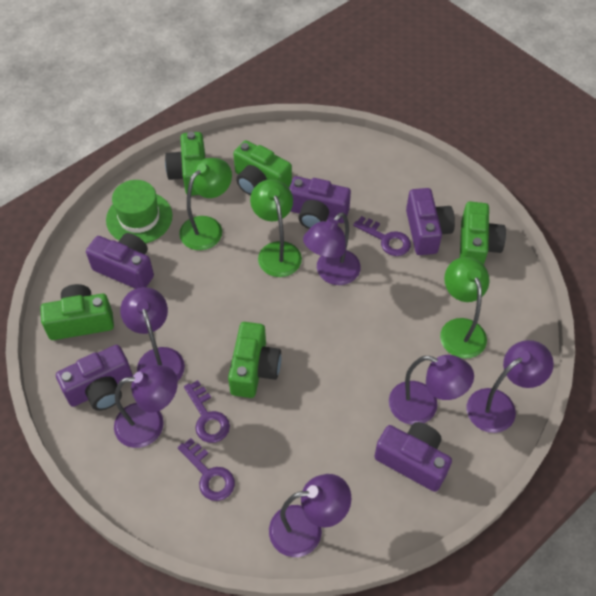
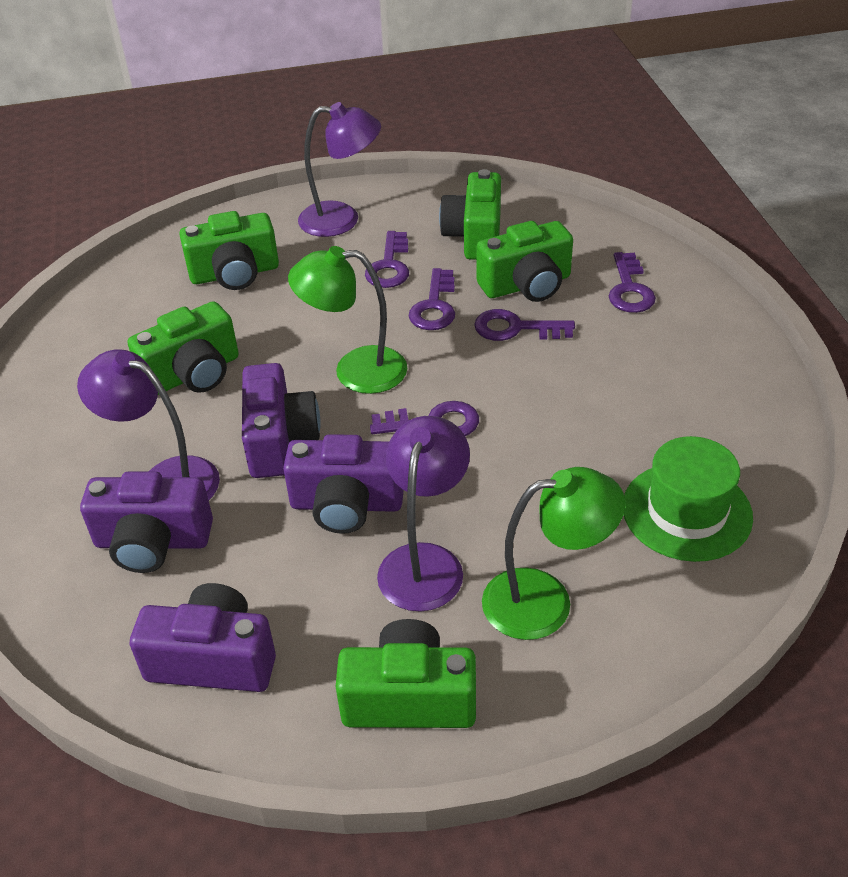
green lamp: [179,158,232,250] [250,179,302,277] [440,257,490,359] = 3 -> [288,246,407,394] [482,467,625,640] = 2
purple camera: [56,345,133,411] [86,233,154,289] [289,176,351,229] [374,422,452,492] [406,188,455,255] = 5 -> [80,472,213,573] [130,583,276,692] [242,363,320,478] [283,434,404,534] = 4
purple key: [178,438,235,501] [184,380,230,443] [353,216,411,256] = 3 -> [365,231,409,288] [370,401,479,436] [409,268,455,330] [474,309,575,341] [609,252,656,313] = 5
purple lamp: [114,365,178,448] [120,287,185,381] [269,474,351,557] [303,212,361,285] [389,355,474,425] [467,340,554,433] = 6 -> [77,349,220,500] [298,102,381,237] [377,416,470,611] = 3

